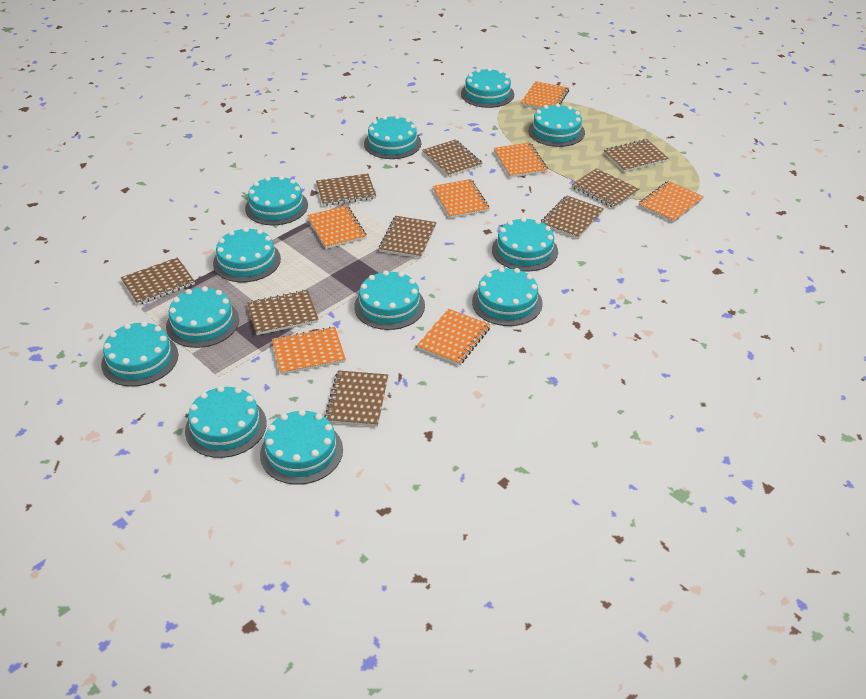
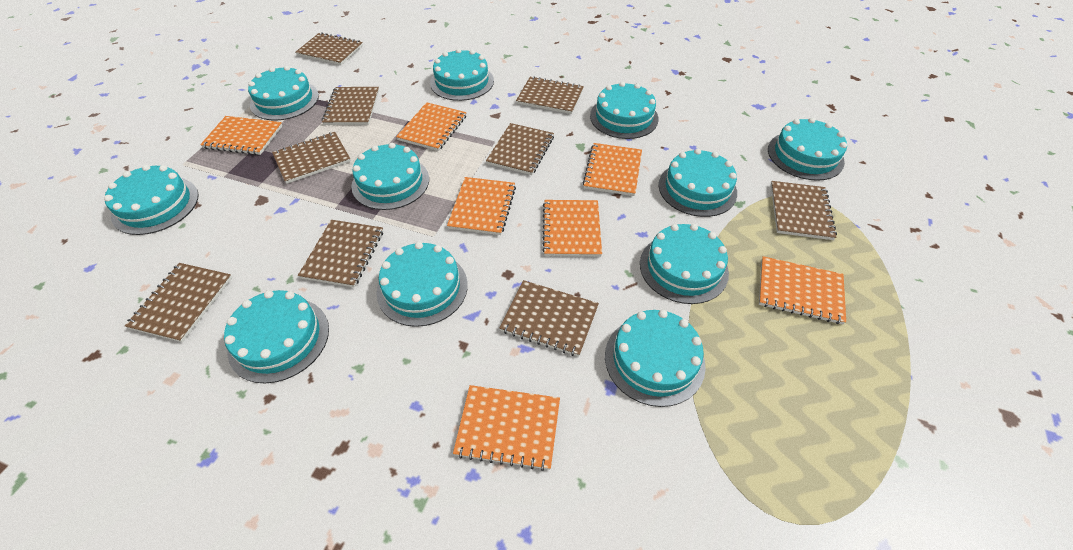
turquoise cake: [101,321,178,386] [166,286,239,348] [185,386,267,458] [213,227,281,282] [245,175,308,225] [260,409,343,485] [354,270,425,330] [364,115,421,159] [461,68,514,108] [472,267,543,326] [492,217,558,271] [528,103,585,147] = 12 -> [104,165,199,235] [224,290,329,384] [248,66,319,120] [351,143,429,210] [377,242,468,327] [430,48,494,101] [590,82,659,139] [605,310,706,407] [640,224,729,304] [659,149,737,217] [768,118,847,181] = 11

